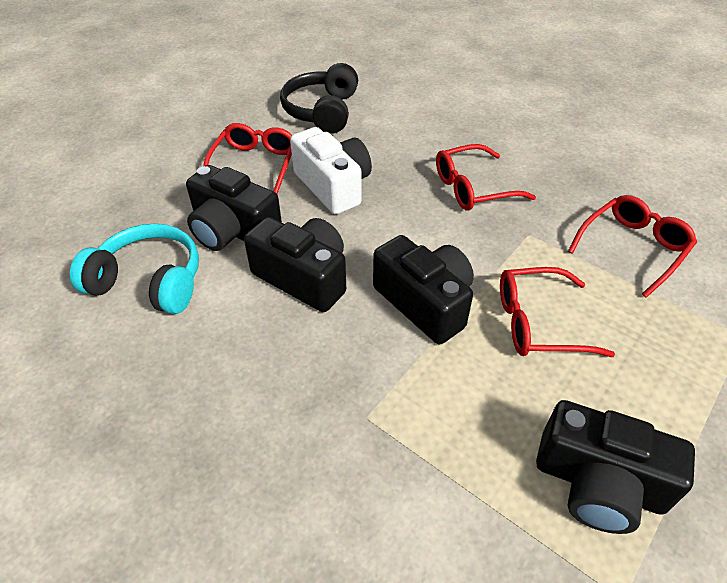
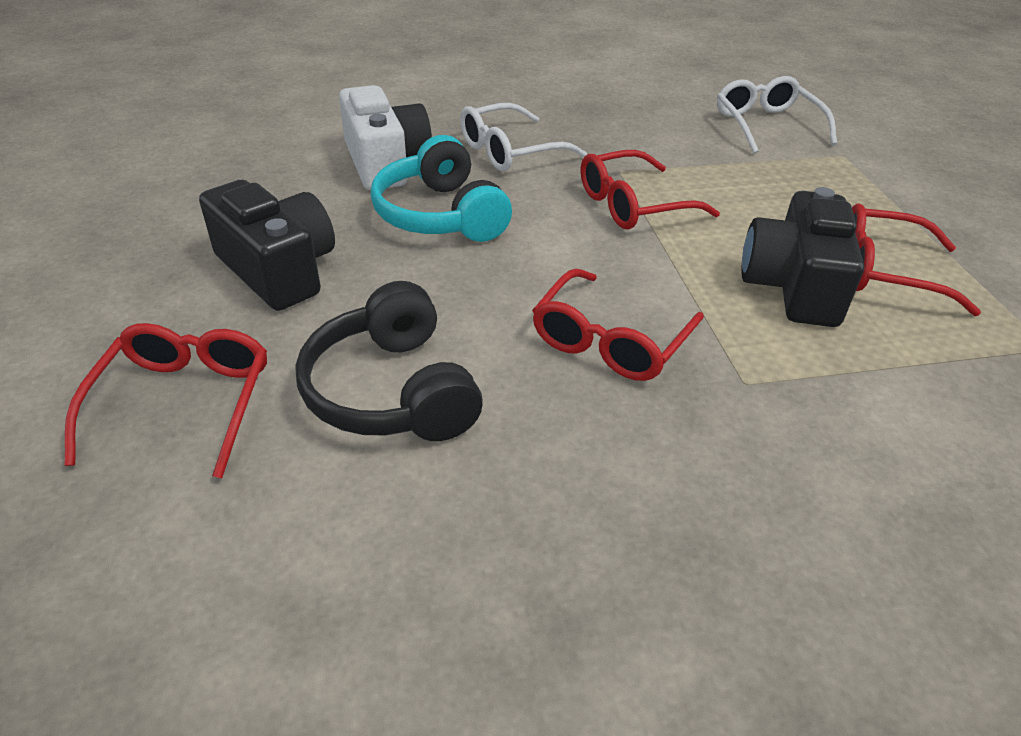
black camera: [186,165,282,251] [244,217,346,312] [373,235,474,344] [536,400,695,534] = 4 -> [199,180,335,311] [741,187,864,327] = 2
white glasses: none = 0 -> [460,103,587,171] [717,76,837,154] = 2

